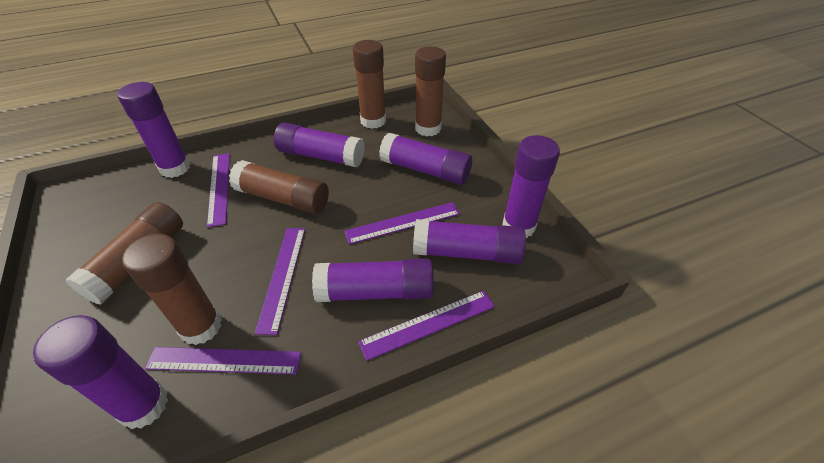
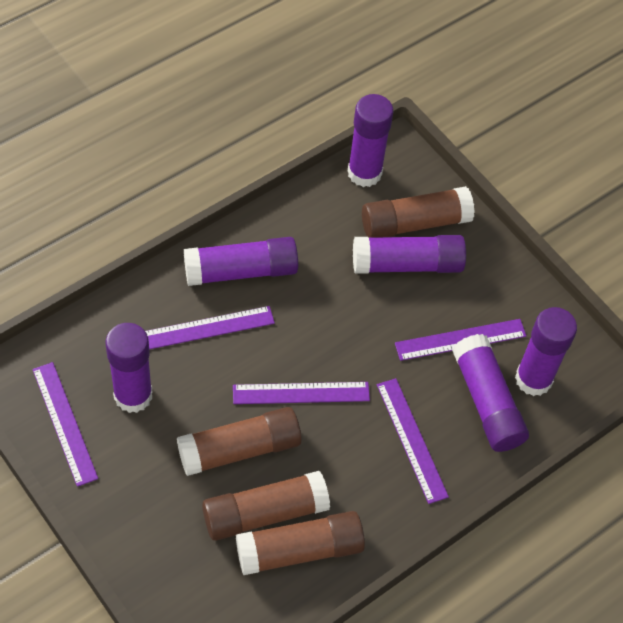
brown glue stick: [66,202,183,305] [122,233,222,345] [229,160,329,214] [353,40,386,129] [415,46,446,136] = 5 -> [177,407,302,476] [202,471,330,541] [236,511,365,575] [362,186,475,238] = 4
purple glue stick: [33,315,168,429] [117,82,190,178] [274,123,365,167] [312,259,434,302] [379,133,472,185] [413,219,526,264] [502,135,560,238] = 7 -> [106,323,152,413] [184,237,298,286] [348,94,394,187] [353,235,466,274] [452,334,529,452] [515,307,577,396] = 6

